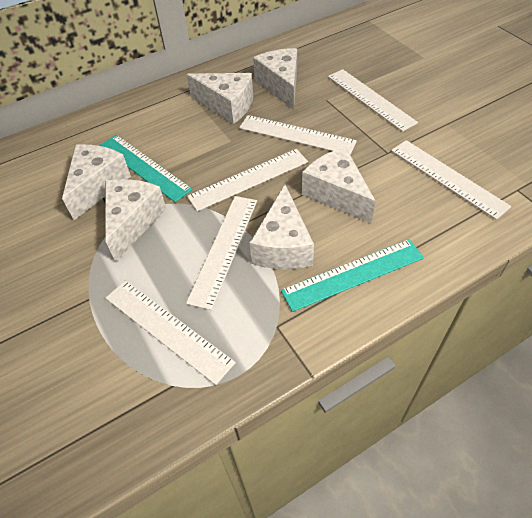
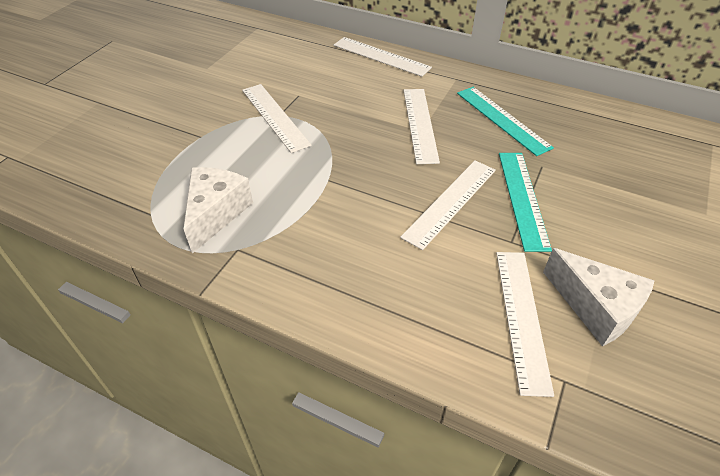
white cheese: [62,144,131,220] [105,179,166,262] [187,73,253,124] [249,185,314,269] [253,48,297,110] [302,147,376,223] = 6 -> [183,167,253,254] [543,248,655,346] = 2
white ruler: [106,280,236,385] [186,196,257,310] [187,149,308,211] [239,115,357,155] [328,69,418,132] [391,140,512,220] = 6 -> [242,84,312,153] [334,37,432,77] [400,160,496,250] [404,89,440,164] [496,252,554,397] = 5

